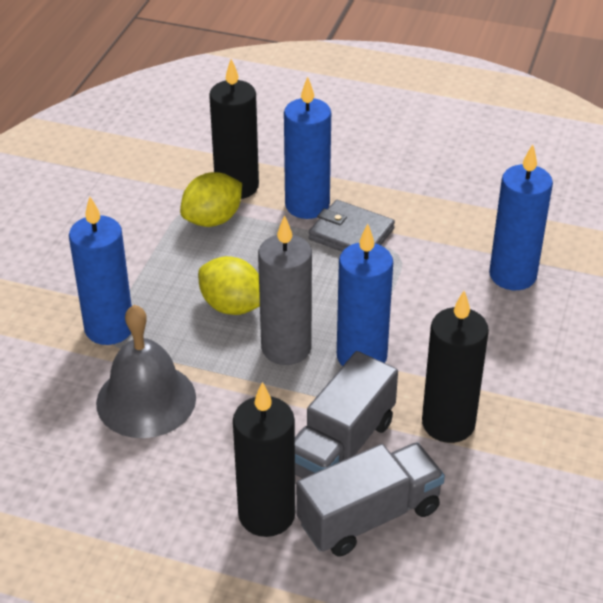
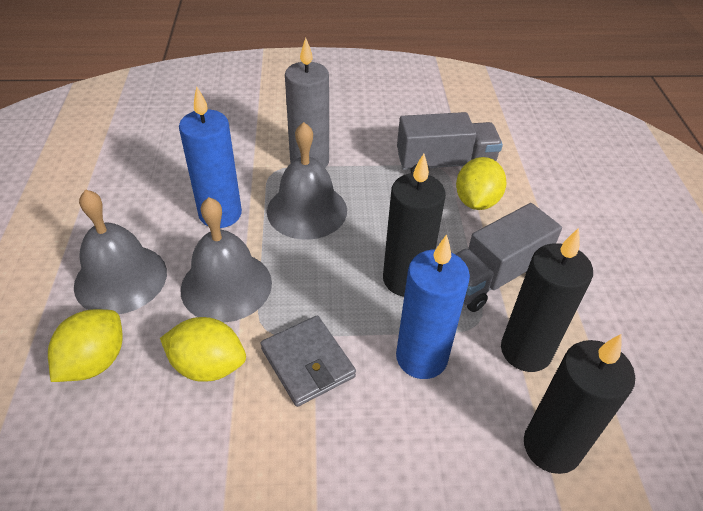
blue candle: [69,197,132,345] [284,77,331,219] [337,224,393,366] [489,144,553,290] = 4 -> [179,86,242,228] [396,234,470,379] = 2
grey bell: [96,305,196,438] = 1 -> [74,189,167,314] [181,197,272,323] [267,122,347,240] = 3
yellow lemon: [180,172,242,227] [198,256,260,315] = 2 -> [48,309,123,382] [160,317,246,382] [456,157,507,210] = 3

